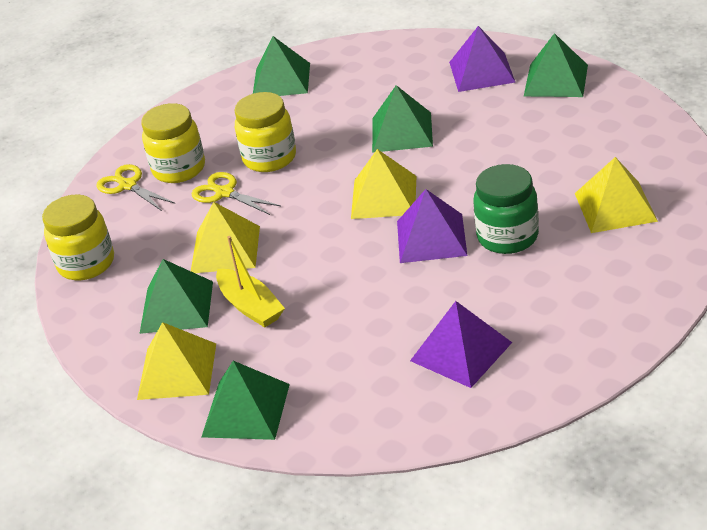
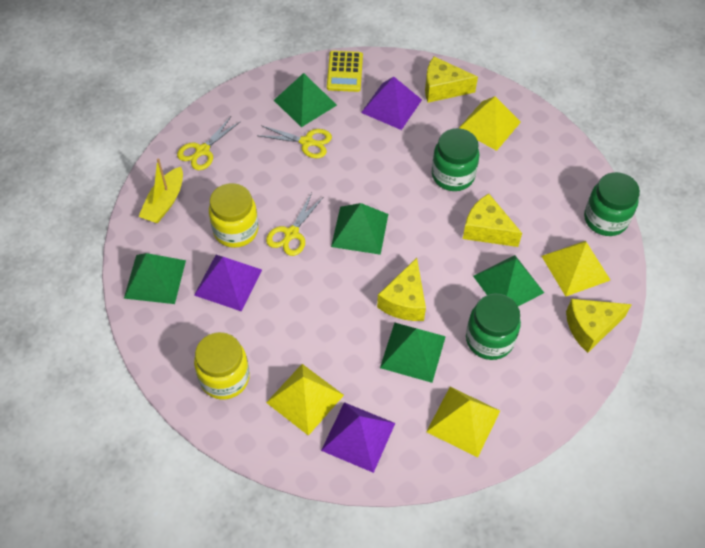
green jar: [473,164,539,254] = 1 -> [432,128,479,191] [466,294,521,360] [584,172,640,236] = 3
yellow calculator: none = 0 -> [327,51,363,92] = 1
yellow cheese: none = 0 -> [377,258,426,321] [425,57,478,103] [463,194,522,247] [566,299,632,353] = 4
yellow jar: [42,194,114,280] [141,103,205,183] [234,92,296,172] = 3 -> [194,332,250,400] [209,183,259,248] = 2
yellow scissors: [96,164,175,211] [191,172,281,215] = 2 -> [177,117,241,170] [257,125,332,158] [266,193,323,256] = 3

